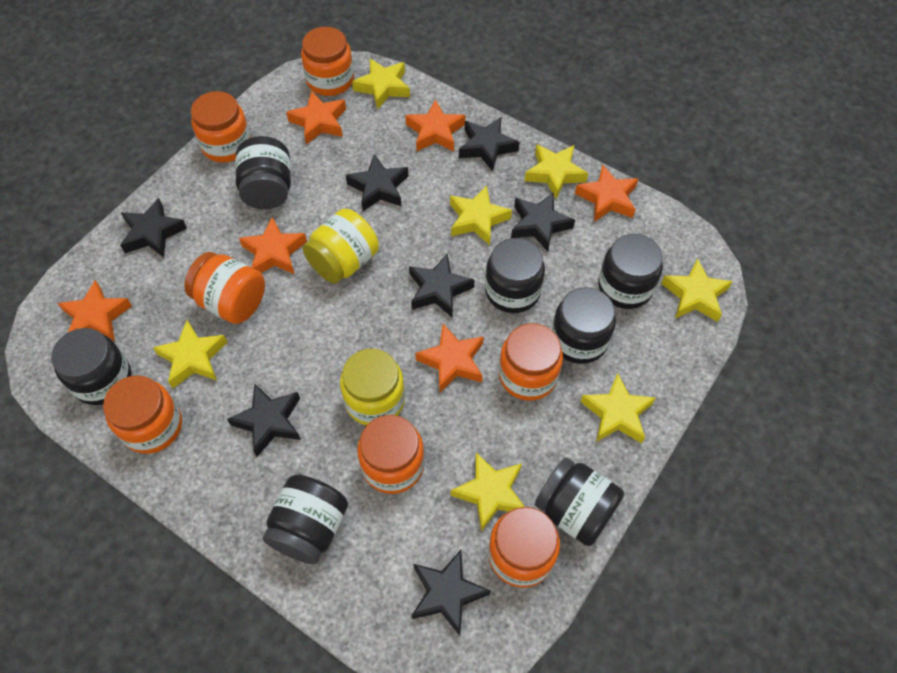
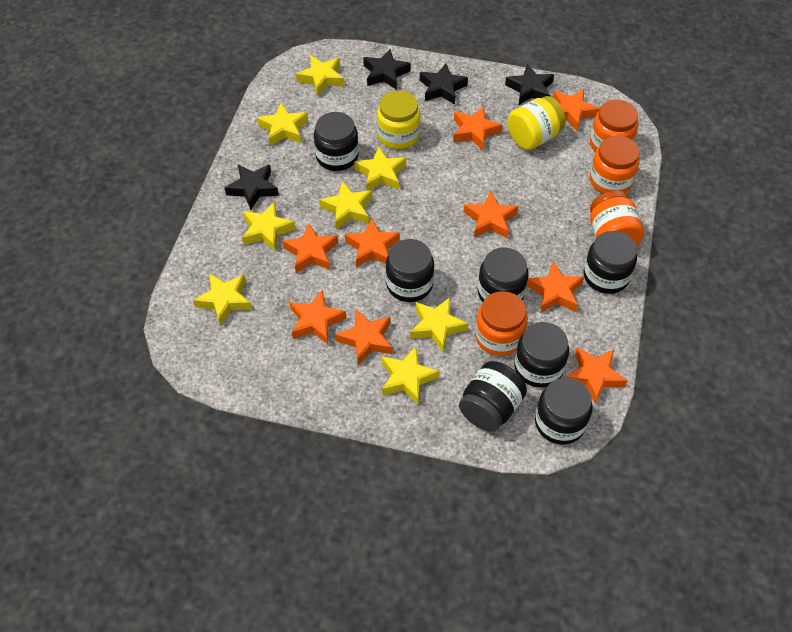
black star: [120,198,187,258] [227,383,301,457] [346,154,408,211] [409,254,474,318] [411,550,491,636] [459,117,520,171] [511,192,575,252] = 7 -> [225,165,279,210] [363,49,411,90] [420,64,468,104] [505,64,554,105] = 4
orange jar: [103,375,182,454] [184,252,265,324] [191,91,251,163] [301,27,354,96] [357,415,425,494] [489,507,560,587] [499,323,563,401] = 7 -> [475,291,528,356] [590,100,639,152] [590,136,640,194] [590,191,644,245] = 4
orange star: [57,280,132,342] [239,217,307,274] [286,91,346,145] [405,99,465,151] [415,324,484,392] [575,165,638,222] = 6 -> [282,223,338,273] [289,290,346,344] [335,309,392,365] [345,219,400,267] [453,106,502,150] [464,191,518,239] [527,261,584,312] [553,89,600,131] [566,347,627,403] = 9
yellow star: [153,320,227,388] [352,59,410,109] [450,185,512,245] [451,452,525,532] [524,144,588,199] [580,373,656,443] [661,258,733,322] = 7 -> [193,273,252,326] [242,202,295,252] [257,103,308,146] [296,55,344,96] [320,181,372,229] [354,147,406,191] [381,346,439,404] [410,298,468,352] = 8

